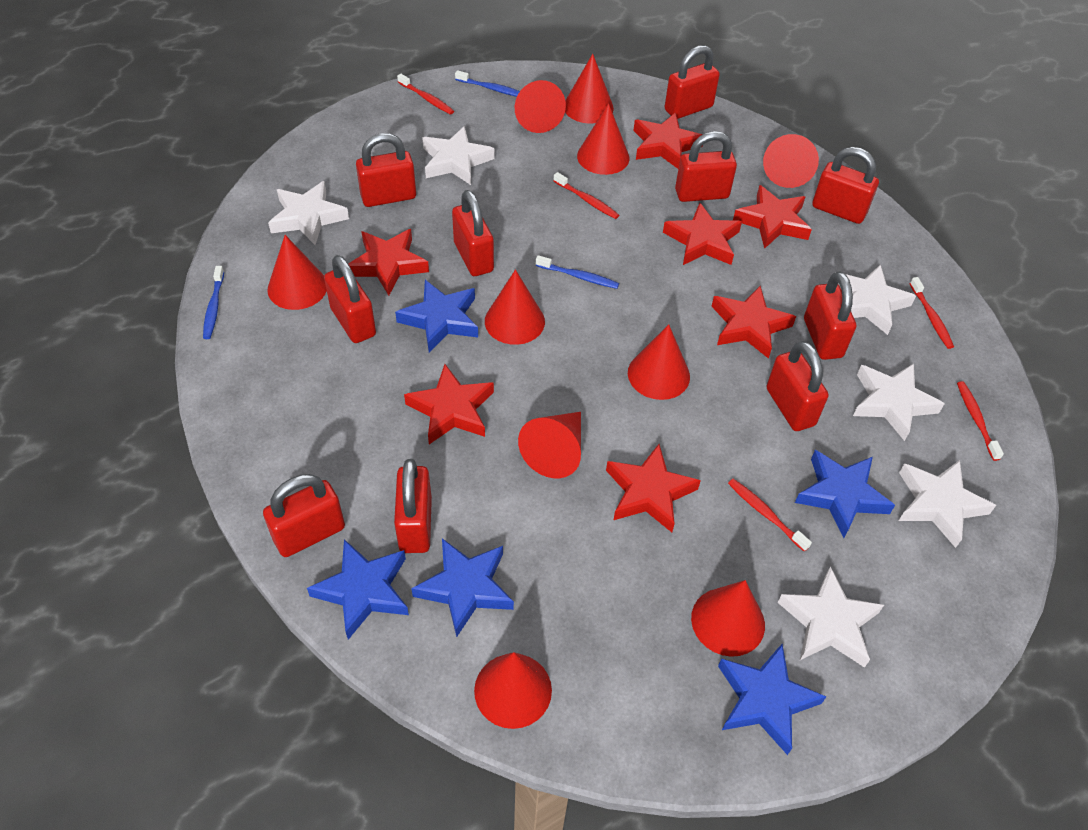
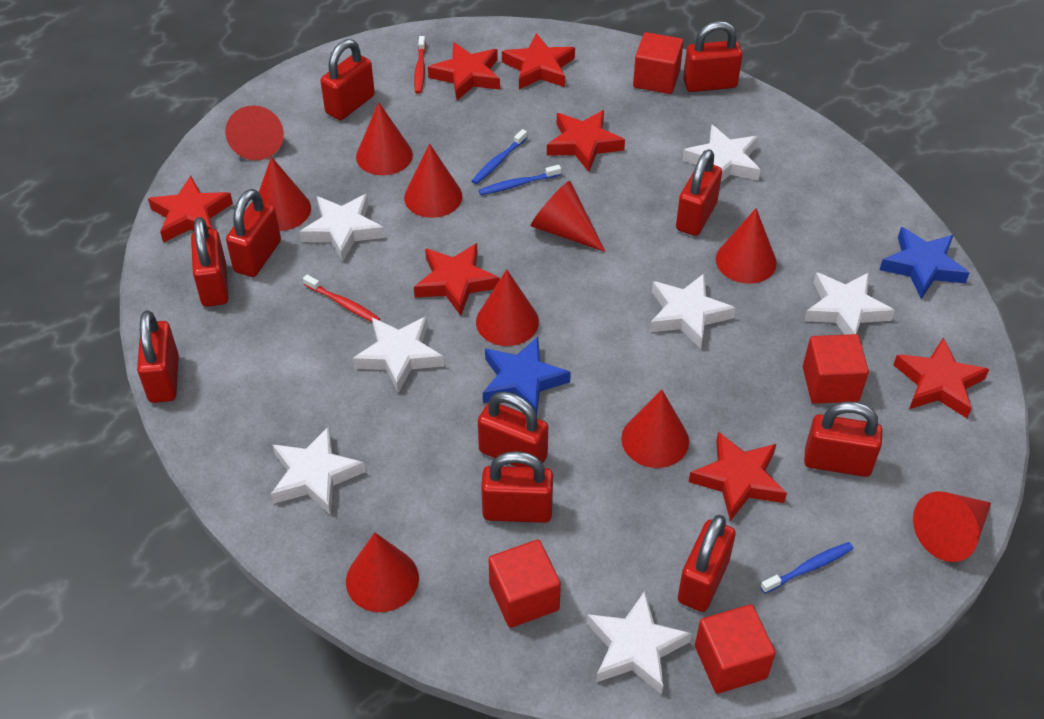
blue star: [307,539,409,640] [395,280,478,352] [411,538,514,637] [718,644,826,755] [795,450,895,538] = 5 -> [483,337,571,415] [879,227,969,299] = 2
red cube: none = 0 -> [488,539,561,628] [633,32,684,94] [695,604,776,694] [803,334,869,404] = 4
red toothbrush: [397,74,454,115] [554,172,619,219] [728,479,812,552] [910,277,954,349] [957,381,1004,461] = 5 -> [303,275,380,322] [414,36,426,94] = 2
white star: [268,181,349,245] [422,126,494,185] [777,567,884,668] [838,264,916,335] [853,364,944,441] [899,460,996,548] = 6 -> [271,426,365,515] [299,194,385,262] [353,316,444,393] [587,591,692,695] [650,274,735,349] [682,125,760,182] [804,272,895,335] = 7

